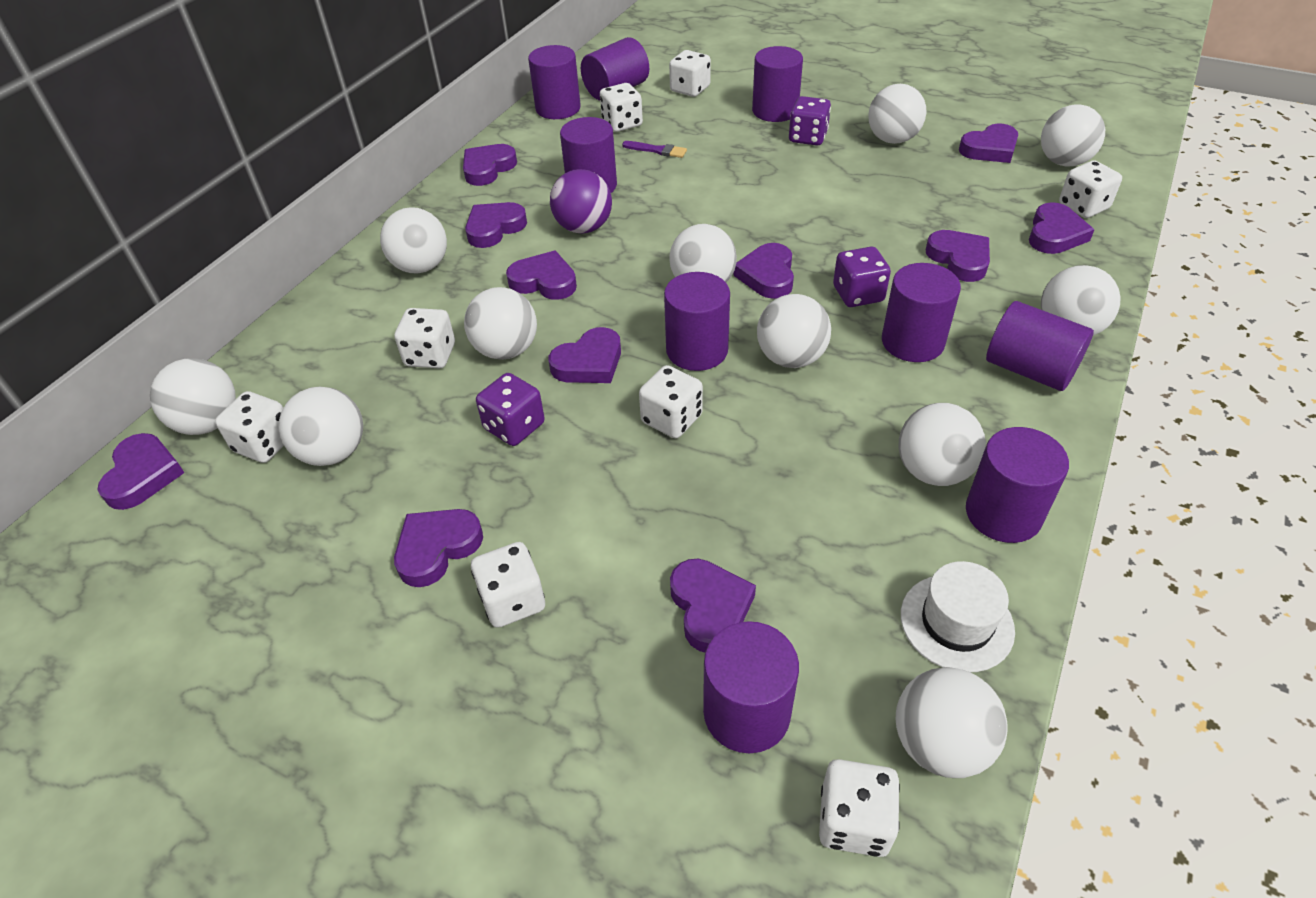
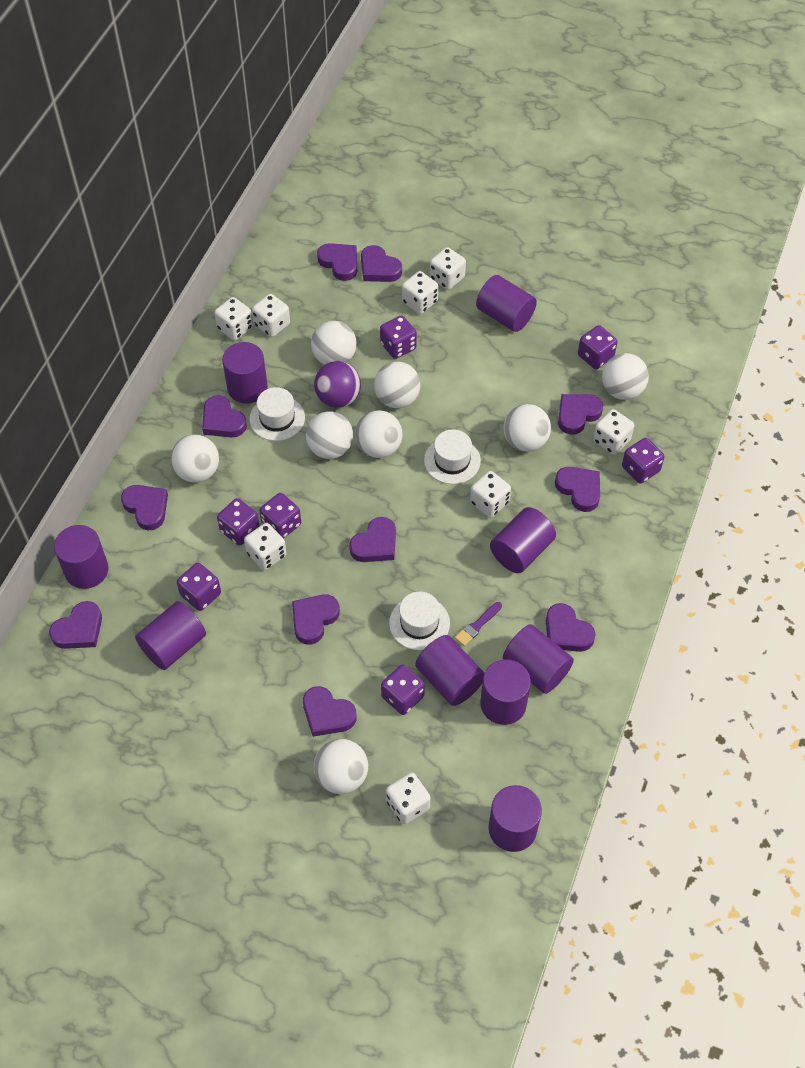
purple dice: [476,373,545,446] [789,96,831,146] [833,246,891,307] = 3 -> [177,563,221,611] [217,498,260,546] [259,493,301,539] [380,315,417,359] [381,664,425,715] [578,325,617,369] [622,438,665,484] = 7
white ball: [150,358,236,435] [279,386,363,466] [380,207,447,274] [464,287,537,360] [669,224,737,282] [757,294,831,368] [868,84,927,144] [896,667,1008,778] [898,403,986,486] [1041,104,1105,167] [1041,265,1120,336] = 11 -> [171,435,219,483] [306,411,353,459] [311,321,357,365] [314,739,368,794] [355,410,403,458] [374,362,420,408] [503,404,551,452] [602,353,649,400] = 8
white hat: [901,561,1015,672] = 1 -> [249,387,305,441] [389,592,450,650] [424,429,481,484] = 3

